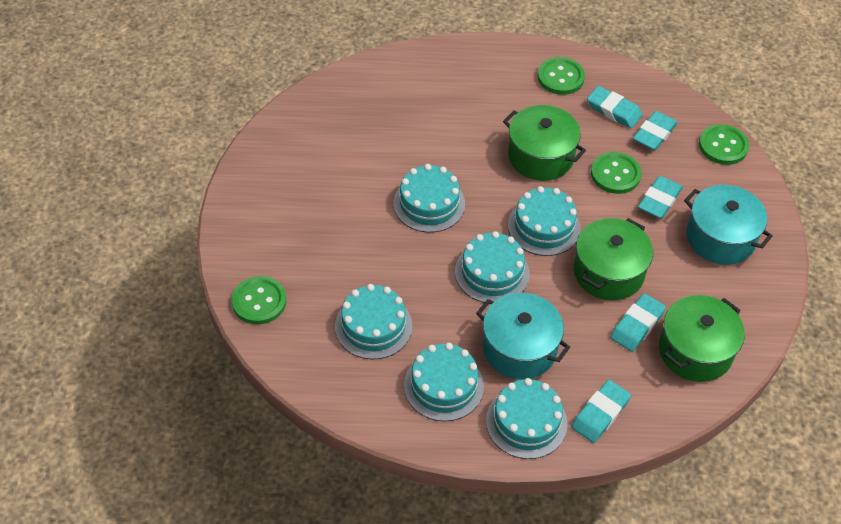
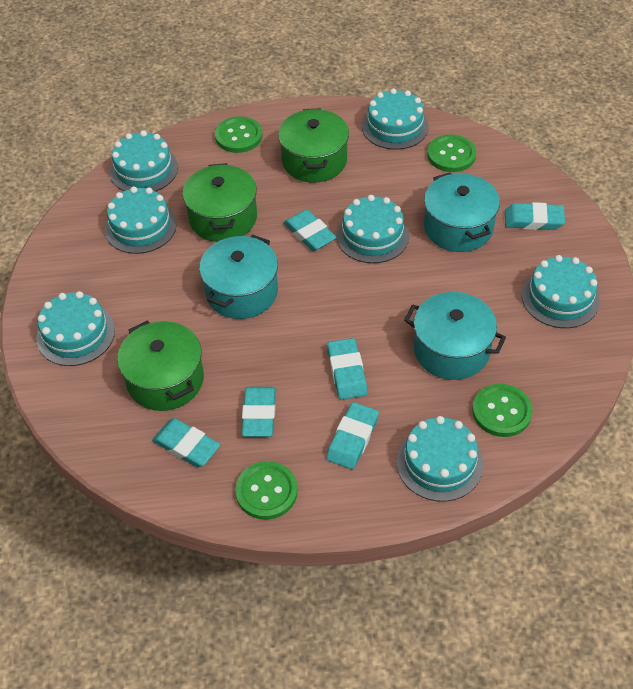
turquoise cake: [335,284,412,359] [393,164,465,233] [404,343,484,421] [455,231,530,303] [486,378,568,459] [508,186,581,256] = 6 -> [36,291,115,366] [105,187,177,254] [109,130,178,191] [336,195,409,263] [362,88,429,150] [397,416,483,502] [522,255,600,328] = 7
turquoise eraser: [571,380,631,443] [587,86,643,128] [610,293,666,352] [633,111,678,151] [638,176,683,219] = 5 -> [152,418,220,467] [242,387,276,437] [283,209,337,251] [326,402,379,470] [327,338,367,400] [505,202,565,230] = 6
turquoise pot: [476,293,570,380] [684,185,773,265] = 2 -> [199,235,278,319] [404,292,506,380] [424,172,500,252] = 3

